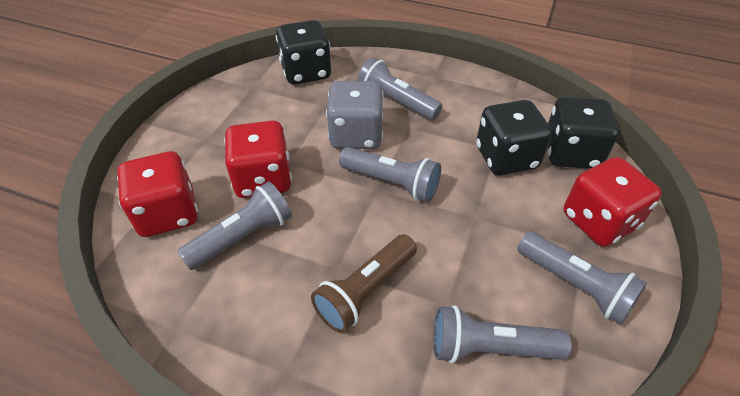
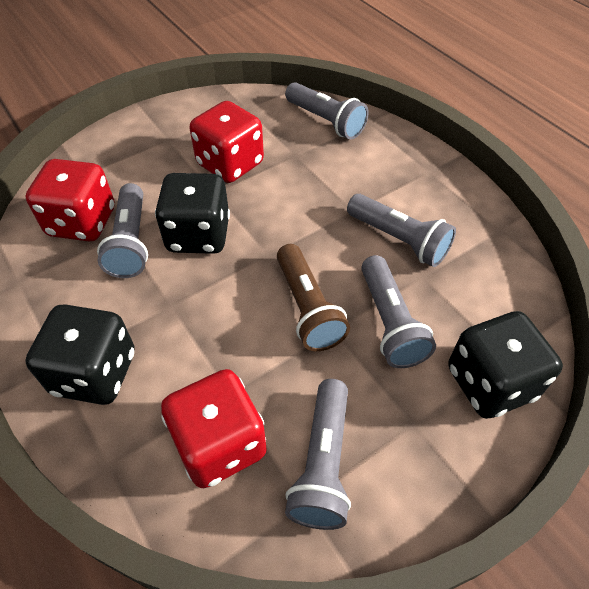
grey dice: [326,81,384,149] = 1 -> none = 0

